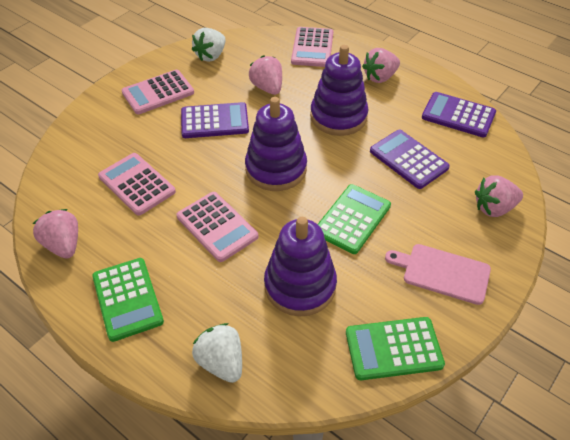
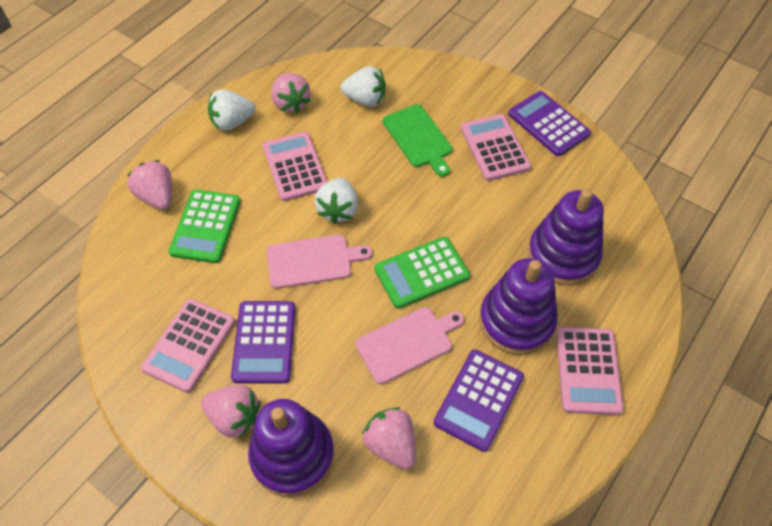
green calculator: [92,258,164,342] [318,184,391,254] [346,317,445,380] = 3 -> [168,190,241,263] [375,237,470,309] = 2
green cutting board: none = 0 -> [383,104,453,177] = 1
pink cutting board: [385,244,491,305] = 1 -> [267,235,372,289] [355,307,464,384] = 2
white strawberry: [192,28,226,62] [192,323,242,383] = 2 -> [208,89,256,131] [314,178,358,224] [340,66,386,107] = 3

